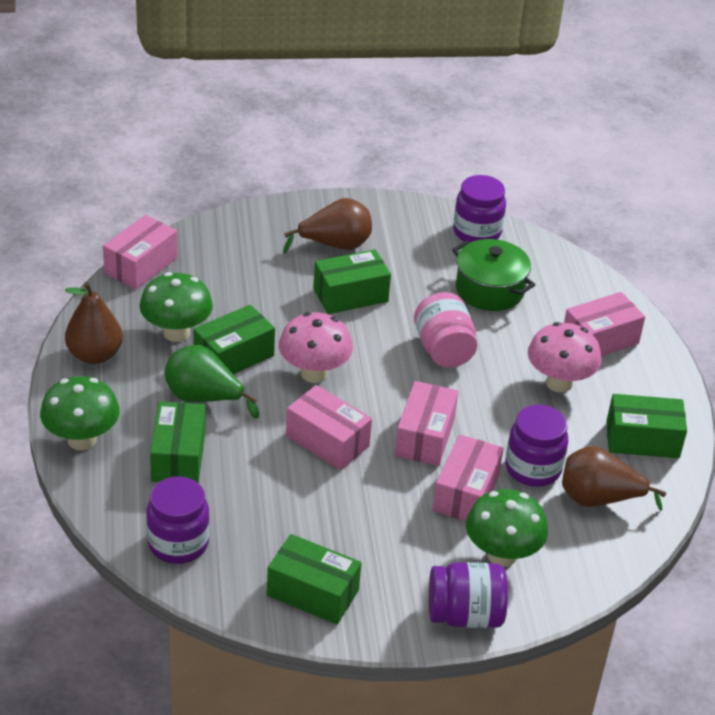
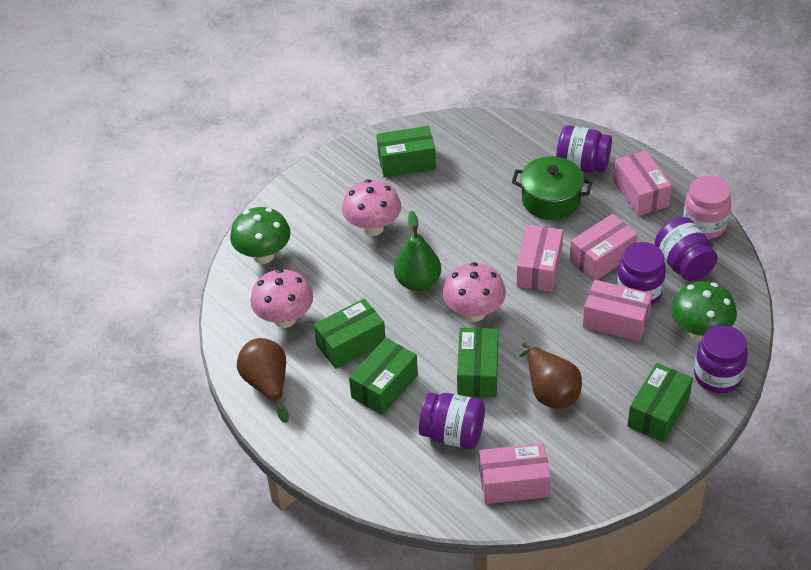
brown pear: [65,282,123,364] [283,198,372,254] [562,446,666,511] = 3 -> [237,338,289,423] [519,342,582,408] = 2
green mushroom: [40,376,120,450] [139,272,213,342] [466,489,548,567] = 3 -> [230,207,291,264] [671,281,737,341] = 2
pink mushroom: [279,312,353,383] [528,322,602,393] = 2 -> [250,269,313,328] [342,179,401,236] [443,262,506,322] = 3
purple jar: [146,476,210,564] [429,562,508,628] [453,175,506,242] [506,405,568,487] = 4 -> [419,392,485,449] [556,125,612,173] [617,242,666,305] [655,217,718,281] [694,325,748,393] = 5

